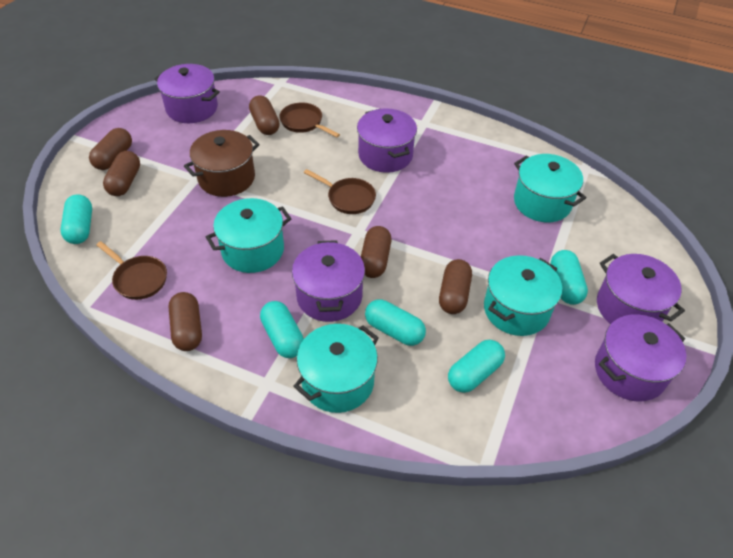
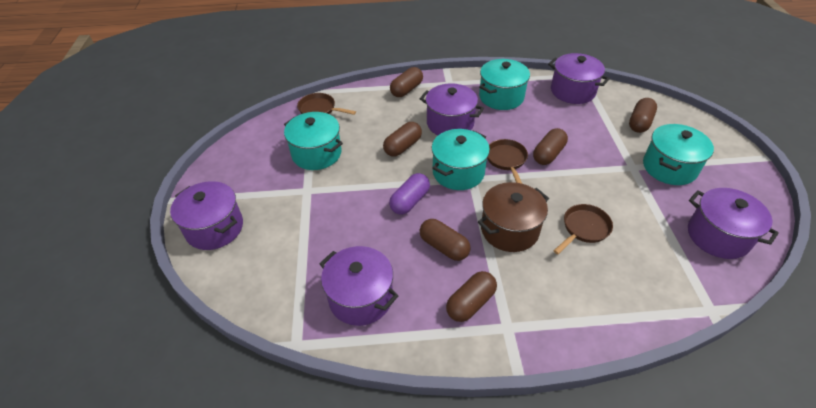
purple capsule: none = 0 -> [389,173,430,215] = 1
turquoise capsule: [60,195,92,244] [260,301,304,358] [365,299,426,346] [448,340,505,393] [551,250,588,305] = 5 -> none = 0

